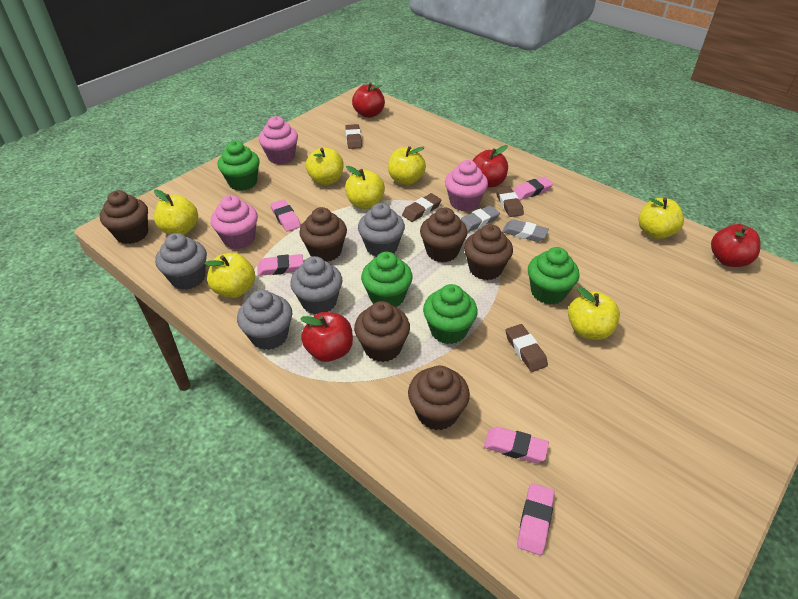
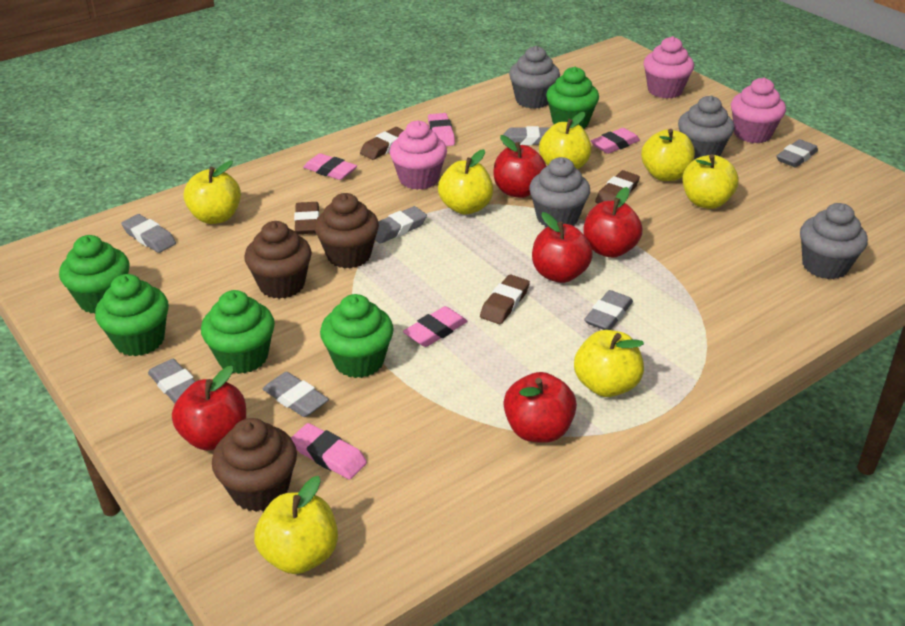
brown cupcake: [100,190,148,244] [299,207,347,262] [354,301,410,362] [408,366,470,430] [420,207,468,263] [464,224,513,280] = 6 -> [212,418,297,512] [244,221,312,299] [315,193,379,268] = 3
green cupcake: [218,141,260,191] [361,252,413,307] [423,284,478,344] [528,247,580,305] = 4 -> [59,235,130,313] [95,274,169,356] [201,290,275,374] [320,294,394,378] [546,67,599,129] = 5
grey eraser: [460,205,500,232] [502,219,549,242] = 2 -> [121,214,176,253] [148,359,196,403] [263,372,329,417] [375,206,427,244] [503,126,550,145] [584,290,633,330] [776,139,818,167] = 7
red apple: [300,312,353,362] [352,83,385,118] [473,145,508,188] [711,224,761,267] = 4 -> [172,366,246,450] [494,135,546,198] [504,372,577,443] [532,212,593,283] [583,187,643,258] = 5

